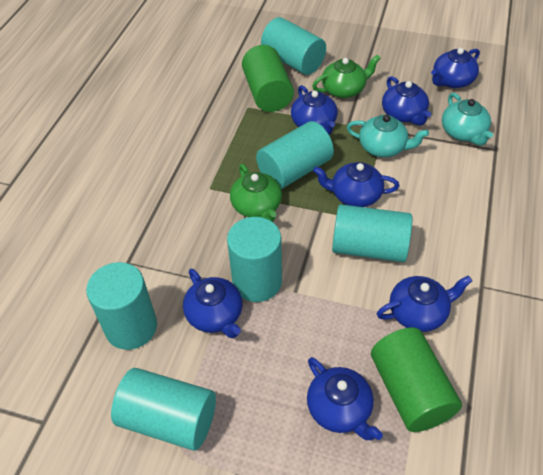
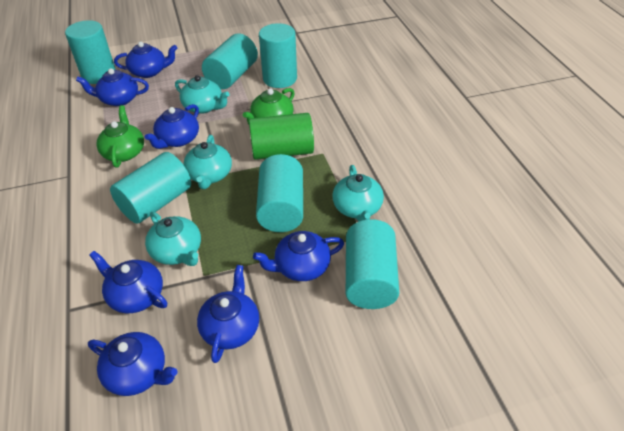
green cylinder: [242,45,294,112] [371,327,462,432] = 2 -> [249,113,314,160] = 1
turquoise teapot: [347,115,429,157] [442,93,493,146] = 2 -> [145,211,201,266] [175,75,230,114] [183,135,232,189] [332,165,384,222] = 4

